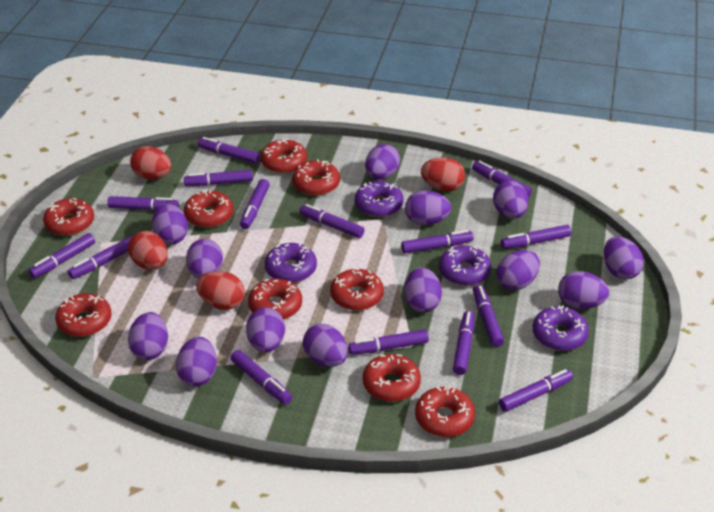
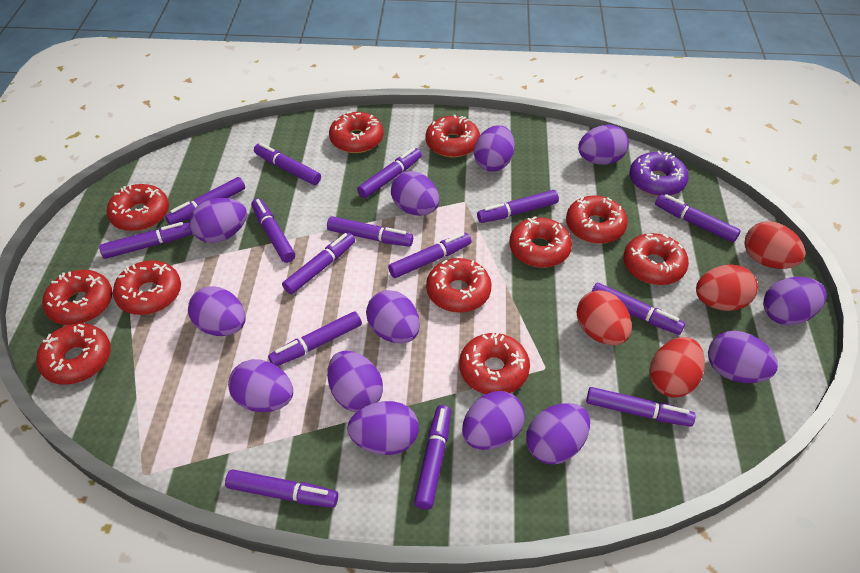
purple donut: [265,243,317,283] [355,181,403,217] [439,245,491,286] [532,305,589,351] = 4 -> [630,151,689,196] = 1
red donut: [43,198,94,236] [55,293,111,337] [184,189,233,228] [248,279,302,320] [261,138,307,173] [292,159,340,196] [330,268,384,311] [363,354,421,402] [415,386,475,437] = 9 -> [36,323,111,385] [42,270,112,325] [106,184,169,231] [113,260,181,315] [329,111,384,153] [426,115,480,157] [426,258,492,313] [459,332,530,394] [509,216,572,268] [566,195,628,244] [623,233,689,285] = 11

